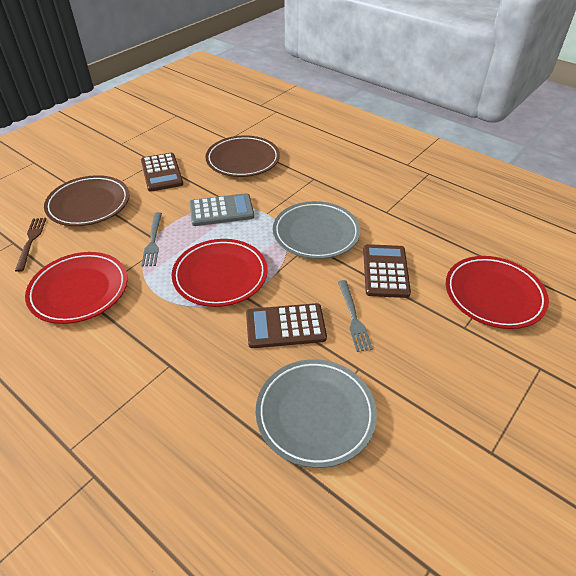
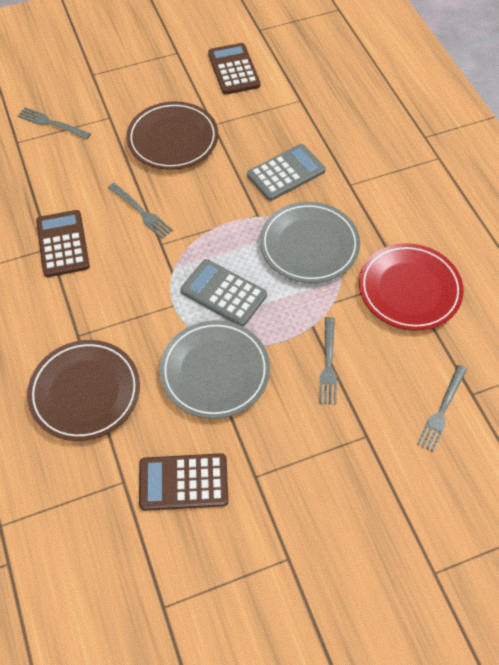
brown fork: [15,218,46,272] = 1 -> none = 0
grey calculator: [189,193,254,226] = 1 -> [181,259,267,326] [247,144,326,201] = 2
grey fork: [141,212,162,267] [338,280,373,352] = 2 -> [17,107,91,139] [108,183,173,239] [319,317,337,405] [417,365,467,452] = 4
red plate: [25,252,128,324] [172,239,268,307] [446,256,549,329] = 3 -> [359,243,464,331] = 1

